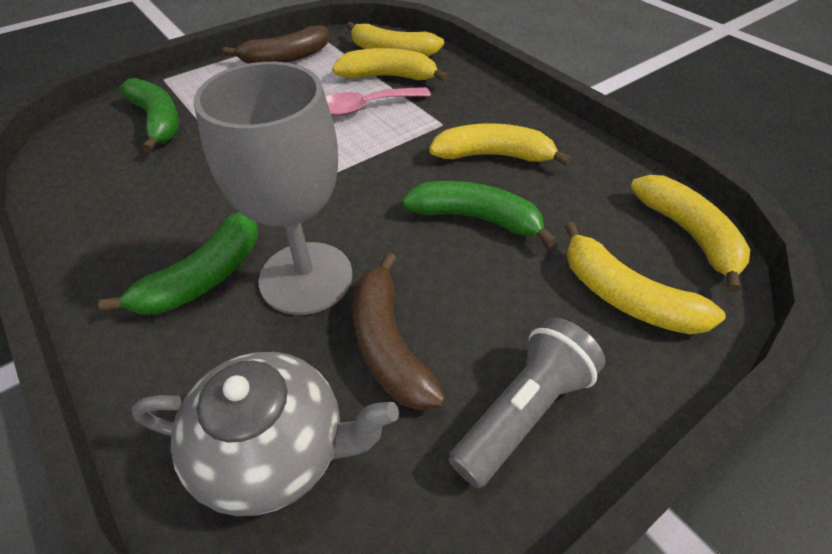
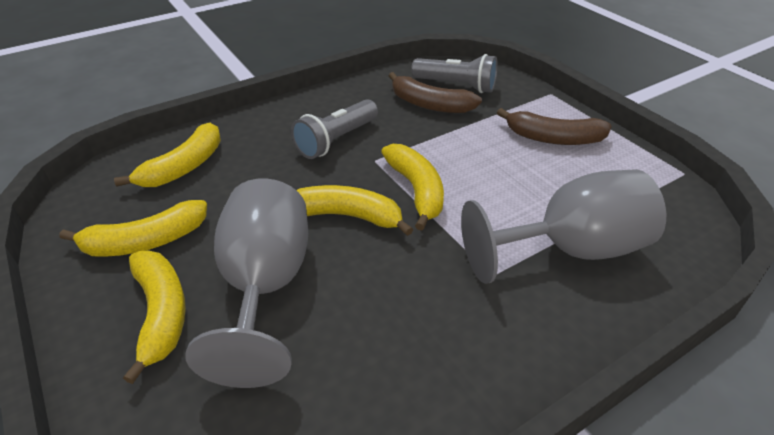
green banana: [98,212,258,315] [119,78,179,152] [402,181,557,247] = 3 -> none = 0
grey flashlight: [448,318,605,488] = 1 -> [291,99,378,159] [411,54,498,93] = 2
grey goblet: [194,62,353,315] = 1 -> [185,178,308,388] [461,169,666,284] = 2
grey teapot: [131,352,399,516] = 1 -> none = 0
pink spoon: [326,87,431,116] = 1 -> none = 0

